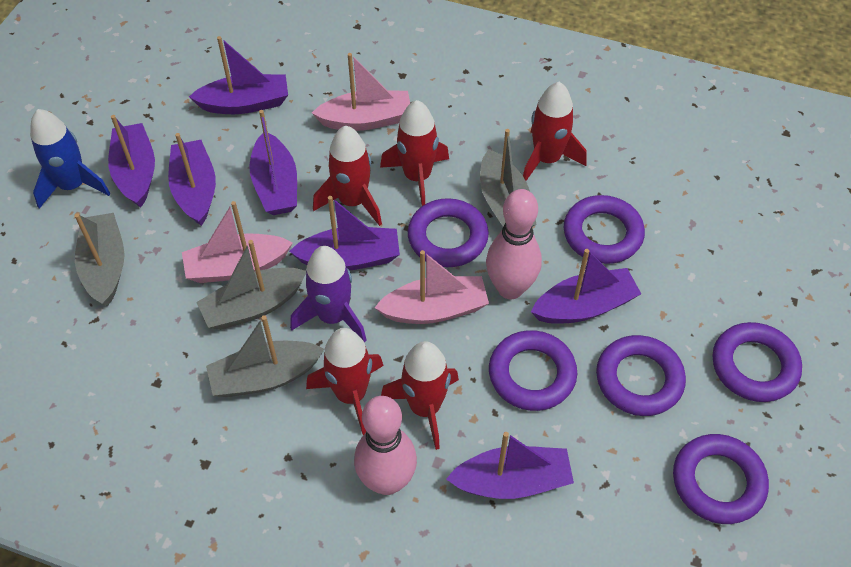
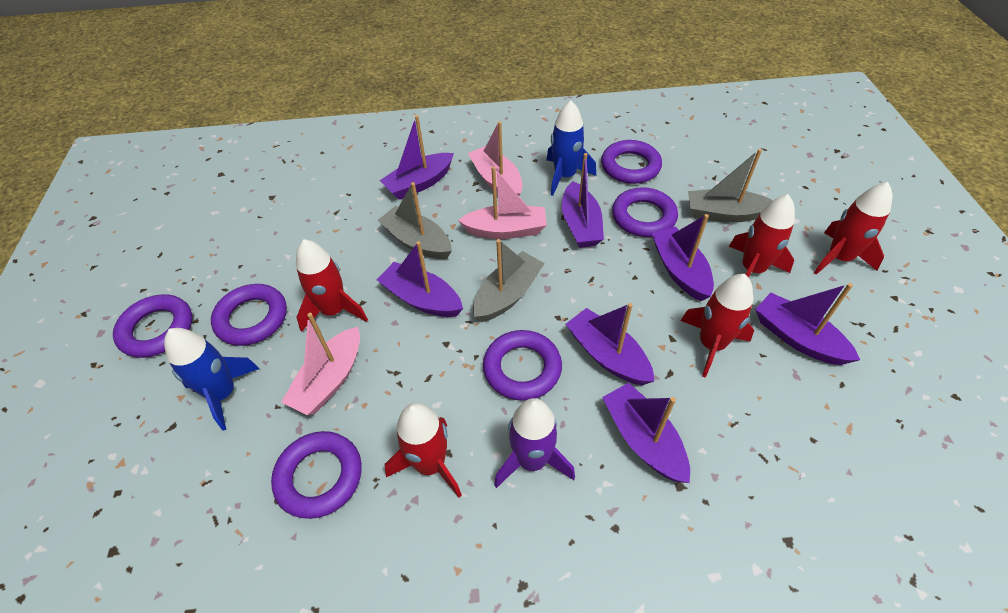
blue rocket: [30,109,111,209] = 1 -> [164,328,259,431] [546,100,596,196] = 2
grey boat: [74,213,125,307] [196,240,306,330] [206,315,324,397] [480,129,537,227] = 4 -> [377,182,452,259] [473,239,545,322] [688,149,773,223] = 3
pink bowling pin: [354,396,417,495] [486,189,542,299] = 2 -> none = 0

